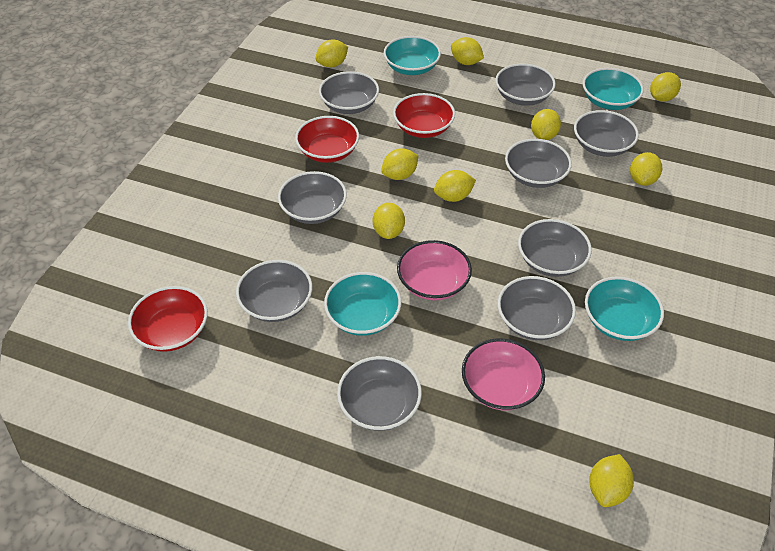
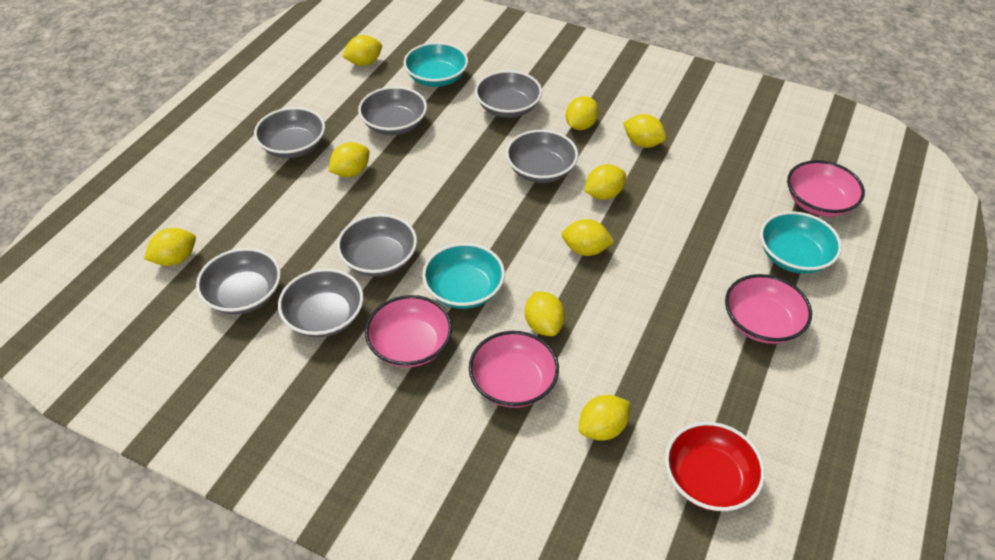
grey bowl: [236,260,312,322] [278,171,347,224] [319,71,379,114] [337,356,422,431] [495,64,556,106] [498,276,576,340] [505,139,572,188] [518,219,592,277] [574,110,639,157] = 9 -> [196,248,281,314] [254,107,325,158] [278,268,363,337] [337,214,417,276] [358,86,427,135] [475,70,542,118] [506,130,578,183] = 7
pink bowl: [397,240,472,300] [462,338,545,410] = 2 -> [365,295,452,367] [469,331,559,408] [725,274,812,344] [787,160,865,217] = 4
red bowl: [128,286,208,352] [295,116,359,163] [393,93,455,138] = 3 -> [665,422,765,511] = 1
turquoise bowl: [324,272,401,336] [384,36,441,75] [583,68,644,110] [585,277,664,341] = 4 -> [403,42,468,87] [422,243,505,309] [760,211,842,274] = 3

